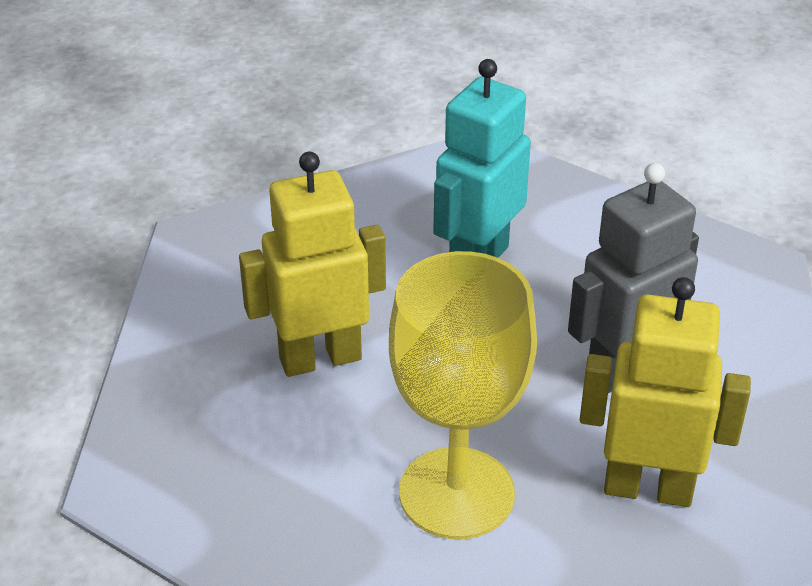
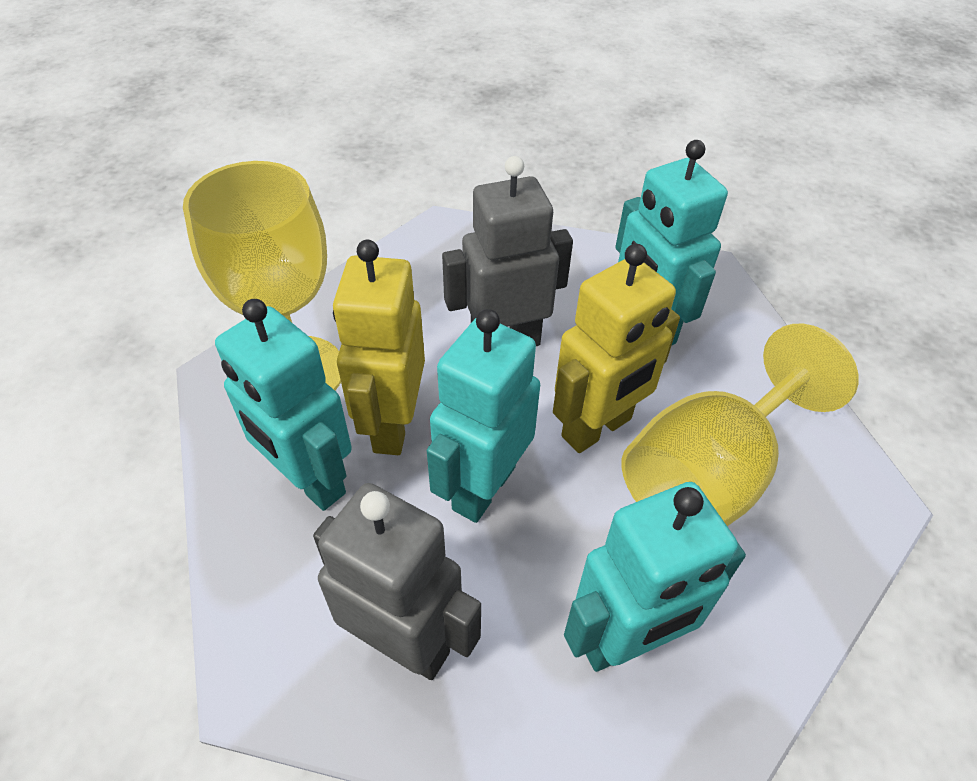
grey robot: [568,163,699,393] = 1 -> [313,483,481,680] [442,156,573,346] = 2
turquoise robot: [433,59,531,258] = 1 -> [215,299,352,511] [427,309,540,523] [564,482,746,672] [615,140,728,345] = 4
yellow goblet: [389,251,537,539] = 1 -> [183,161,341,390] [621,324,859,526] = 2

